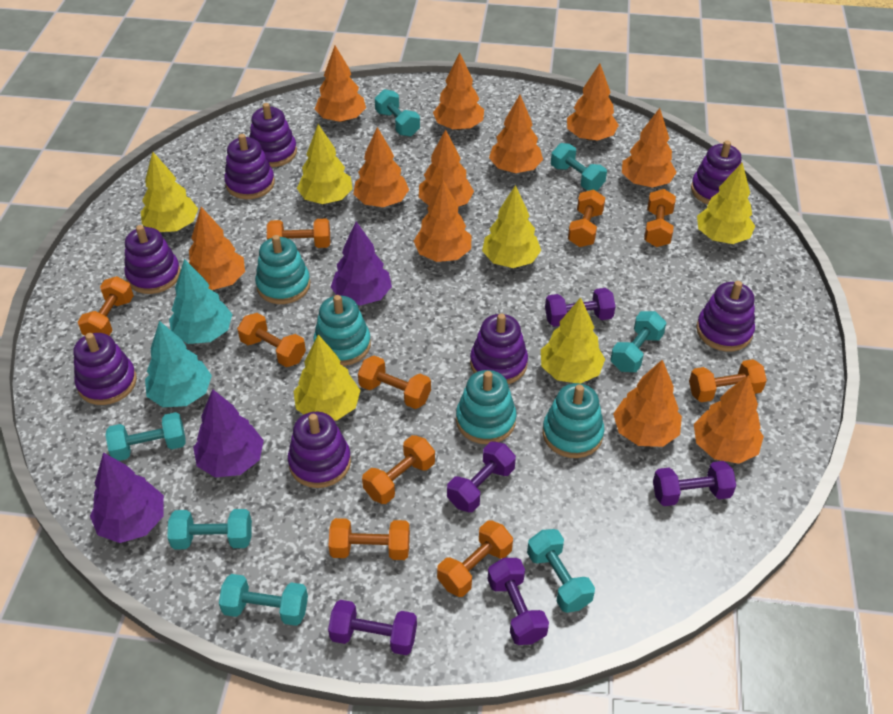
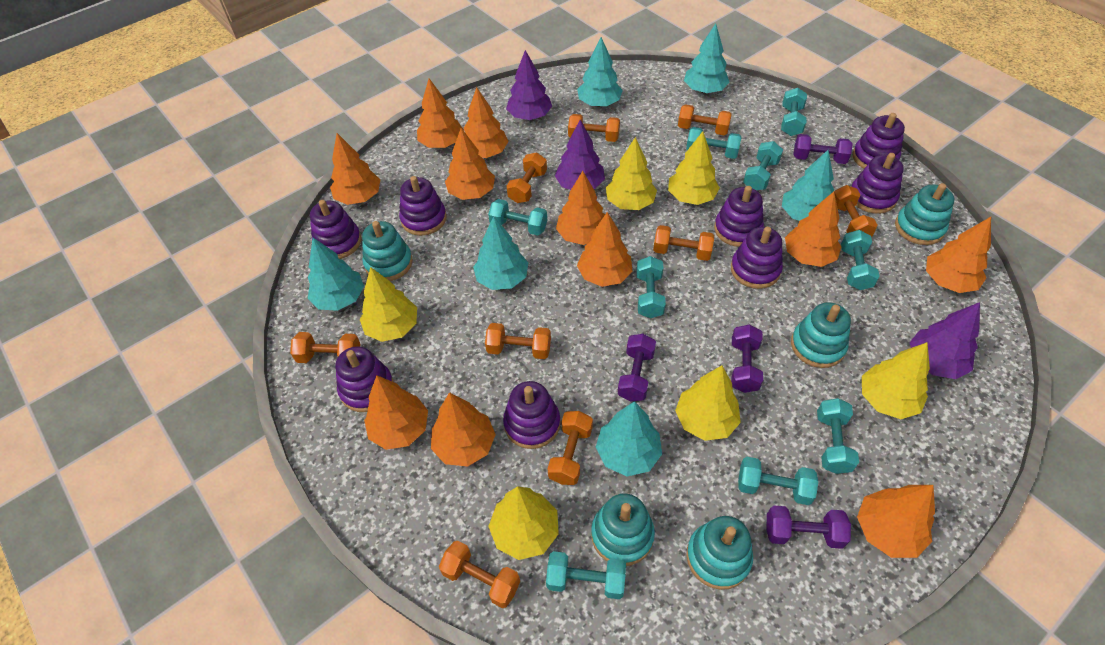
orange dumbbell: [78,276,134,336] [237,313,306,367] [267,219,330,248] [329,518,410,560] [358,356,431,409] [362,435,435,504] [437,520,513,597] [568,189,605,247] [644,189,676,247] [689,359,767,402] = 10 -> [290,332,360,363] [439,541,520,608] [485,323,551,359] [507,152,547,203] [547,411,593,485] [568,114,620,142] [653,225,714,261] [678,104,732,135] [834,185,877,237] = 9
purple dumbbell: [328,600,417,655] [447,441,516,512] [488,558,549,645] [545,288,616,327] [653,461,736,506] = 5 -> [618,334,656,401] [731,325,763,393] [766,506,851,549] [793,134,853,164] = 4
turquoise dumbbell: [105,412,185,461] [167,509,252,550] [219,574,308,626] [375,89,420,137] [527,529,595,613] [551,143,607,191] [610,311,666,372] = 7 -> [488,199,547,236] [546,551,626,599] [637,256,666,318] [686,127,742,159] [738,457,818,505] [743,141,783,190] [781,88,807,136] [817,398,859,474] [841,230,880,290] = 9
turquoise stacking toy: [255,235,310,304] [314,295,371,366] [456,370,516,444] [543,383,604,458] = 4 -> [362,221,413,281] [591,494,655,566] [686,516,753,590] [791,302,851,368] [895,183,954,245] = 5
turquoise tree: [145,321,212,407] [169,259,232,344] = 2 -> [308,238,364,311] [473,216,528,290] [577,37,623,107] [596,401,662,476] [684,24,729,94] [782,150,834,221] = 6

